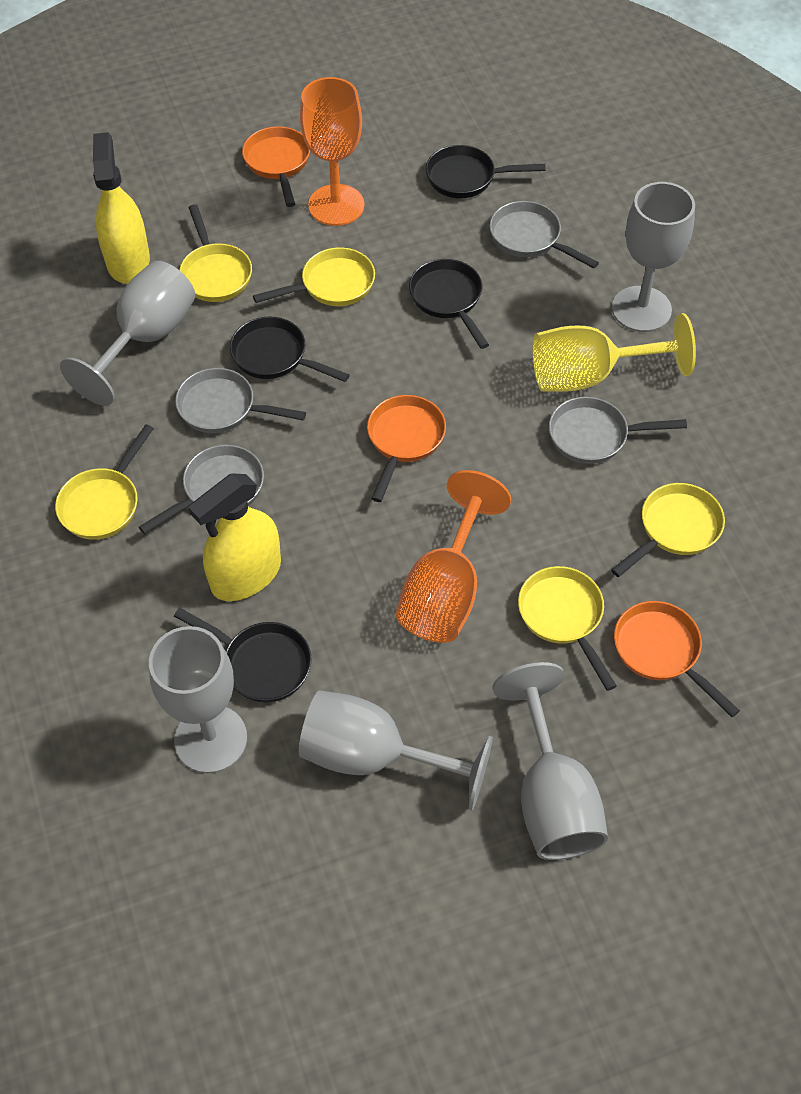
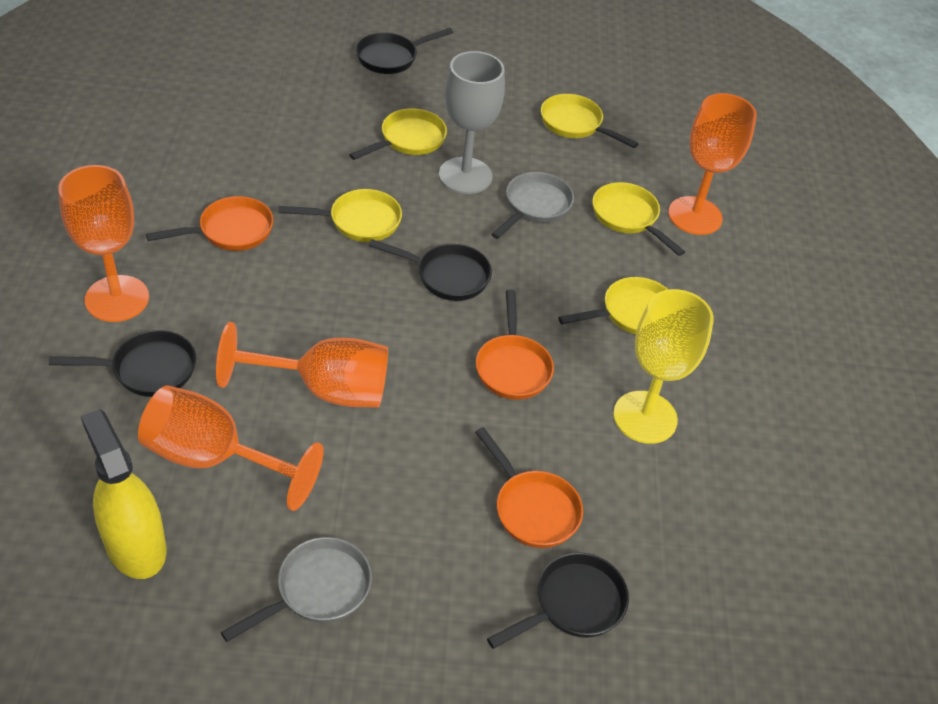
grey goblet: [60,261,195,406] [149,626,247,773] [299,690,493,811] [492,662,608,860] [612,182,695,332] = 5 -> [439,51,505,194] = 1
grey pan: [139,445,264,534] [175,368,306,433] [490,201,599,269] [549,397,687,464] = 4 -> [221,537,372,642] [491,172,574,239] = 2
orange goblet: [300,77,364,226] [396,470,511,643] = 2 -> [58,165,149,322] [138,385,324,511] [216,322,388,407] [668,93,757,235] = 4
yellow spray bottle: [93,132,150,283] [189,474,281,601] = 2 -> [81,409,167,579] = 1

